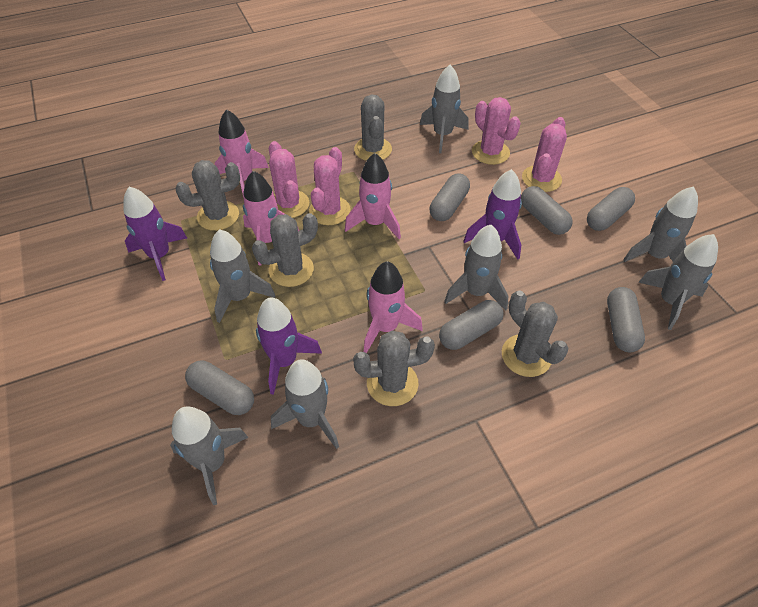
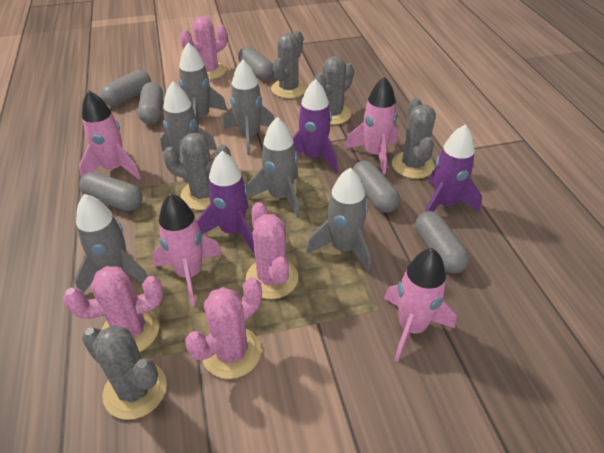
grey rocket: [170,406,249,505] [210,229,275,323] [271,359,339,449] [420,65,468,153] [444,225,508,311] [623,186,698,262] [638,234,718,330] = 7 -> [74,194,148,292] [160,82,217,181] [179,43,227,127] [223,60,275,155] [247,117,300,218] [306,167,371,272] = 6

